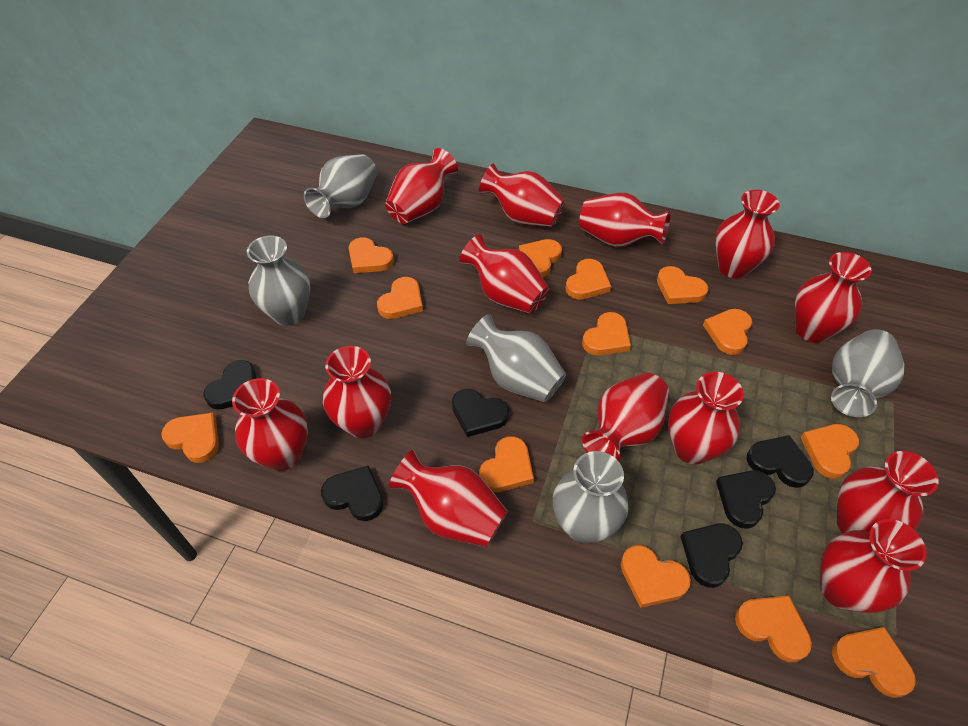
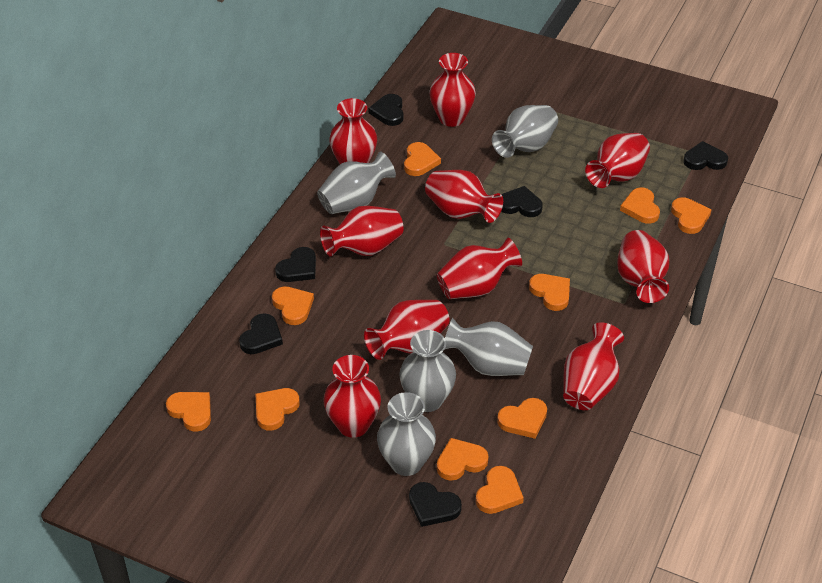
orange heart: [161,413,219,463] [349,237,394,273] [377,277,423,319] [479,436,534,492] [519,239,562,277] [565,259,611,300] [582,312,631,356] [621,545,691,608] [657,266,708,304] [703,309,752,355] [735,595,812,662] [801,424,859,479] [832,627,916,698] = 13 -> [166,392,211,432] [255,388,300,431] [272,286,314,325] [404,142,441,176] [437,438,489,481] [476,466,524,514] [497,398,547,439] [529,274,570,311] [620,188,660,224] [671,197,711,234] = 10
red vase: [232,378,308,471] [323,346,391,438] [385,148,458,224] [389,450,508,547] [459,234,549,314] [479,164,565,227] [579,193,671,247] [582,373,669,461] [668,372,744,464] [715,190,780,279] [795,252,872,343] [820,519,927,613] [836,451,939,533] = 13 -> [320,206,403,257] [323,355,381,438] [329,98,377,164] [364,300,449,360] [425,170,503,223] [429,53,476,127] [437,237,522,299] [563,322,624,410] [585,133,650,188] [617,230,669,303] = 10

